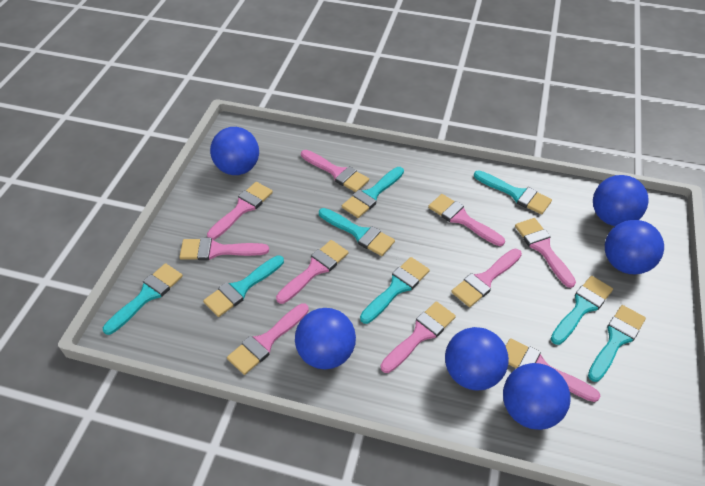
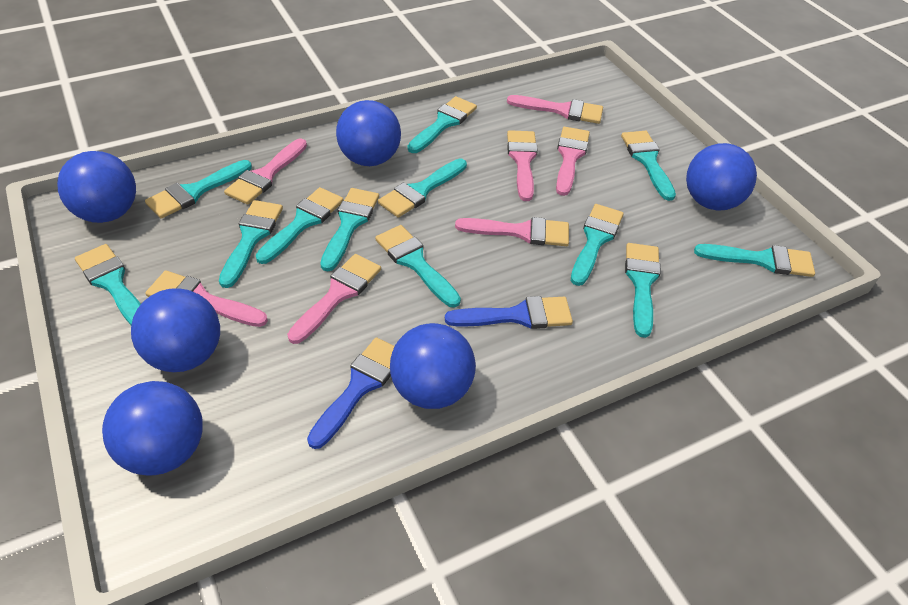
blue brush: none = 0 -> [307,337,395,449] [445,296,573,329] = 2
pink brush: [179,238,269,260] [207,182,273,240] [227,303,309,375] [276,240,348,304] [301,150,369,192] [381,301,456,373] [428,194,505,246] [451,249,522,307] [506,338,600,402] [515,218,576,288] = 10 -> [145,270,268,327] [224,138,307,205] [287,254,381,344] [455,217,569,246] [507,95,603,124] [507,130,538,201] [556,127,590,196] = 7
turquoise brush: [103,263,183,335] [203,255,284,317] [319,208,395,256] [342,167,404,218] [360,257,430,324] [474,170,552,214] [551,276,613,345] [588,305,646,382] = 8 -> [75,244,141,325] [145,160,252,219] [219,200,283,288] [256,187,344,264] [320,188,379,271] [375,225,461,307] [378,158,467,218] [408,96,477,153] [571,204,624,286] [621,131,676,201] [625,243,661,338] [694,244,815,277] = 12

